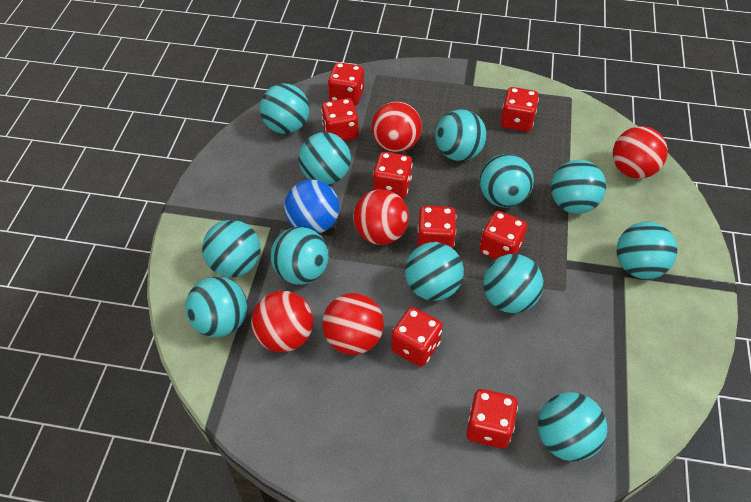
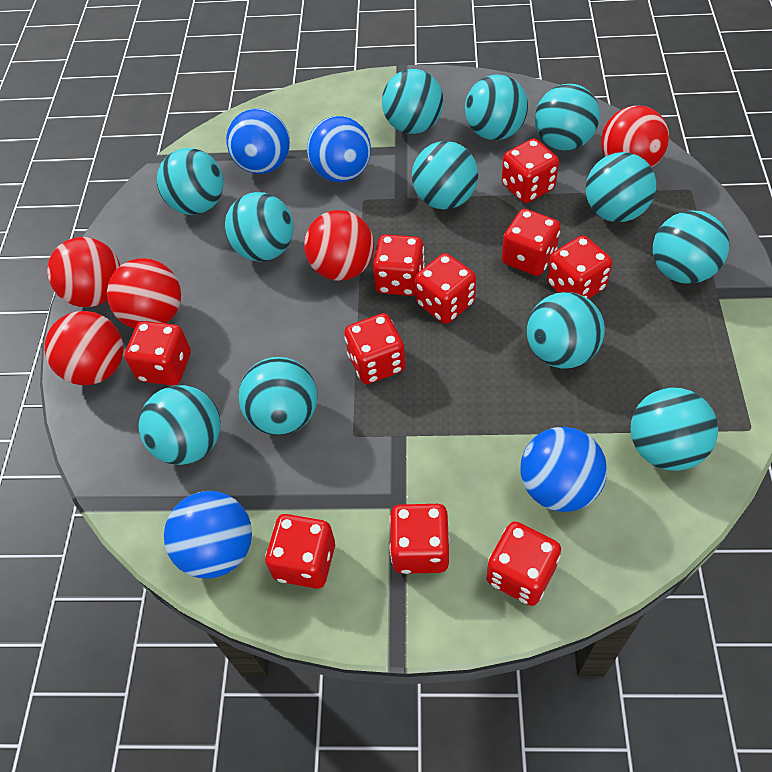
blue ball: [284,180,339,234] = 1 -> [164,491,252,579] [226,108,290,174] [307,116,371,182] [520,427,607,512] = 4
red dice: [321,98,359,141] [328,62,364,106] [373,152,413,199] [391,307,443,367] [417,206,456,248] [466,389,518,448] [479,211,527,259] [501,87,539,132] = 8 -> [124,321,191,386] [265,514,335,589] [344,313,405,384] [373,234,425,296] [389,504,449,574] [415,253,476,324] [486,521,561,606] [502,139,559,203] [502,209,561,276] [547,236,612,299] = 10

